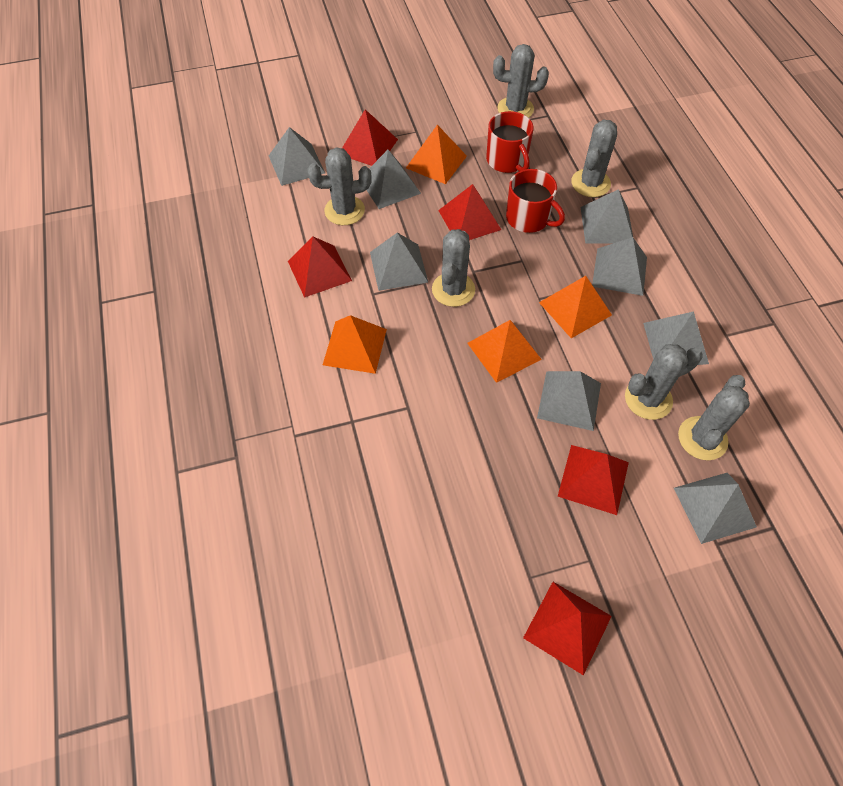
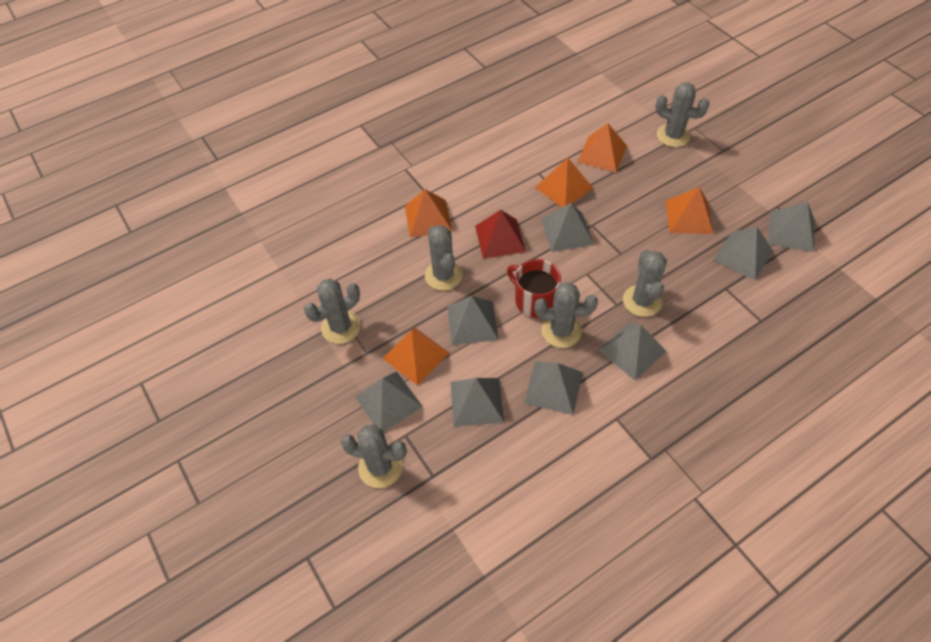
orange pyramid: [323,315,387,374] [406,125,467,184] [467,320,542,383] [539,276,612,338] = 4 -> [382,327,449,385] [405,189,452,238] [535,158,593,207] [578,123,627,172] [666,187,713,234] = 5
red mug: [486,111,534,173] [506,169,565,233] = 2 -> [507,259,561,318] = 1
red pyramid: [288,237,352,298] [342,109,398,166] [438,184,501,240] [523,582,612,675] [558,445,629,515] = 5 -> [475,210,526,259] = 1

